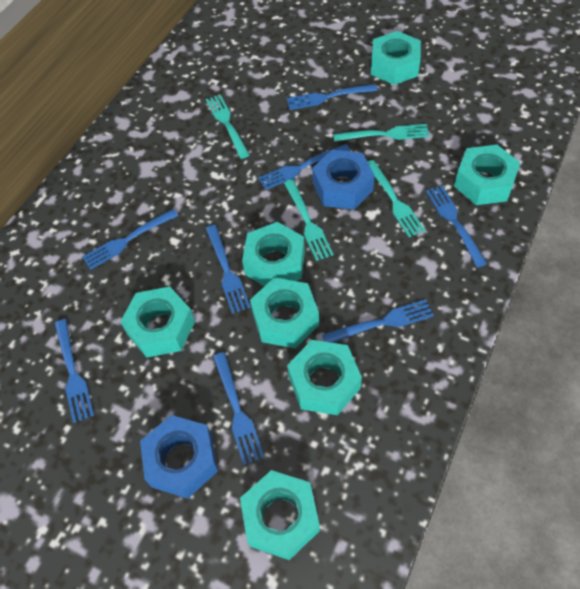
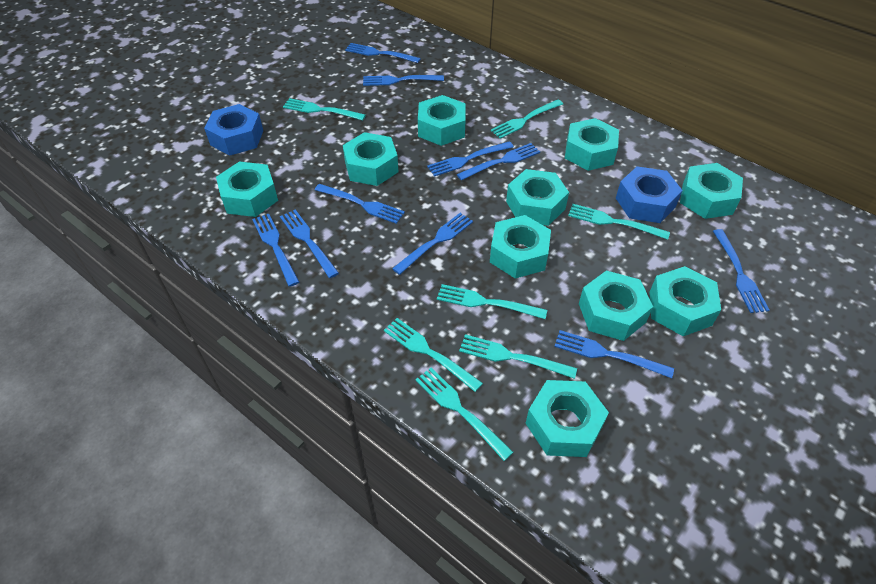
blue fork: [55,319,94,423] [82,209,179,270] [206,225,251,314] [213,352,265,465] [258,144,350,190] [287,84,377,110] [322,299,434,343] [426,185,487,268] = 8 -> [252,214,299,287] [280,210,339,278] [315,184,405,224] [345,43,421,63] [363,75,444,86] [392,213,473,275] [427,141,514,177] [457,143,540,180] [554,330,674,378] [713,229,770,313] = 10
turquoise fork: [206,94,249,159] [284,179,334,261] [333,124,429,142] [368,160,425,237] = 4 -> [283,98,366,121] [384,318,483,392] [415,368,514,461] [437,284,547,319] [459,334,577,379] [491,100,563,139] [568,204,670,240] = 7
turquoise nut: [120,287,195,358] [240,470,320,560] [242,222,305,286] [250,278,319,349] [287,340,362,415] [371,31,421,85] [454,145,520,205] = 7 -> [216,162,278,217] [343,132,398,186] [418,95,466,146] [490,215,551,279] [506,169,569,226] [526,380,609,457] [565,118,619,171] [579,270,653,341] [649,266,721,336] [680,163,743,219] = 10

